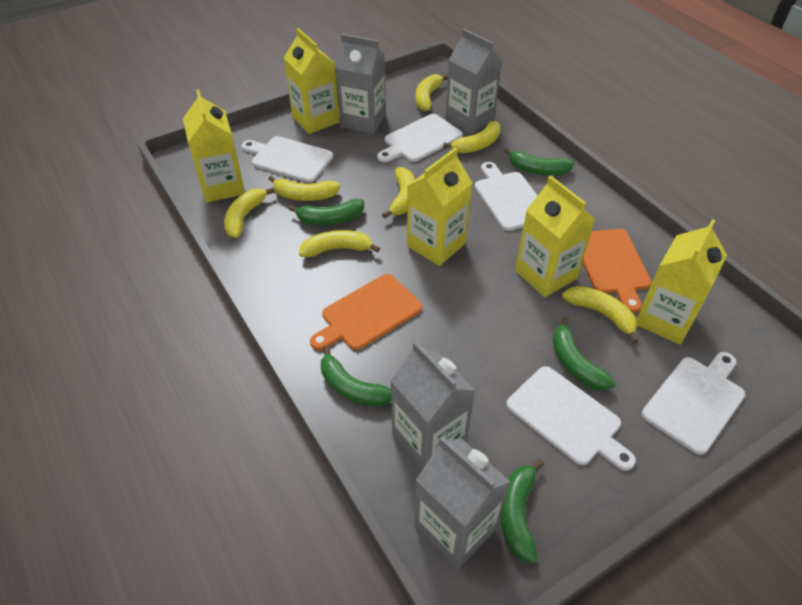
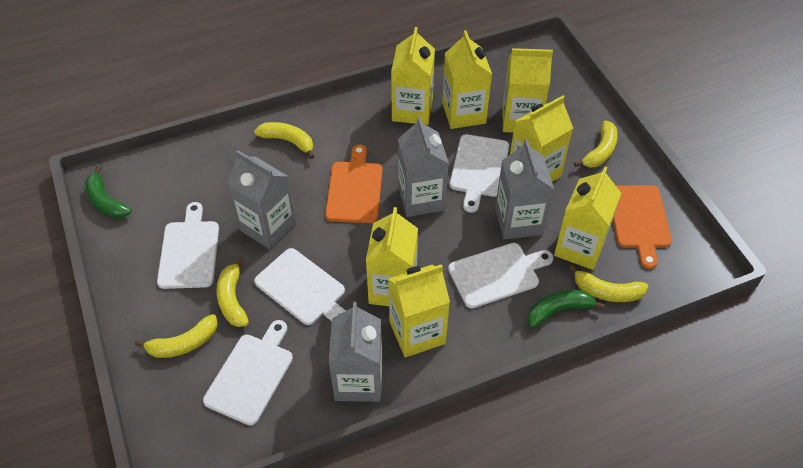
green banana: [288,199,364,225] [321,345,391,407] [500,459,544,564] [504,148,574,175] [552,317,615,391] = 5 -> [85,166,132,219] [527,290,605,328] = 2
yellow banana: [224,187,275,238] [269,176,340,201] [299,230,380,257] [382,167,415,218] [415,74,448,111] [443,121,501,153] [562,286,638,343] = 7 -> [135,314,218,358] [216,257,249,327] [254,122,314,159] [569,264,648,302] [574,120,618,167] = 5
yellow carton: [183,89,245,202] [284,28,340,134] [407,148,472,266] [515,176,595,297] [637,219,727,345] = 5 -> [366,207,418,306] [388,264,450,358] [391,27,435,125] [442,30,492,129] [502,48,553,132] [510,96,573,182] [554,167,622,270] = 7

